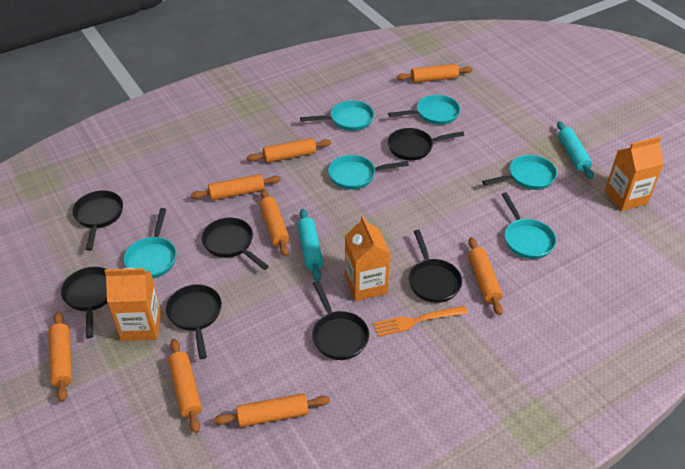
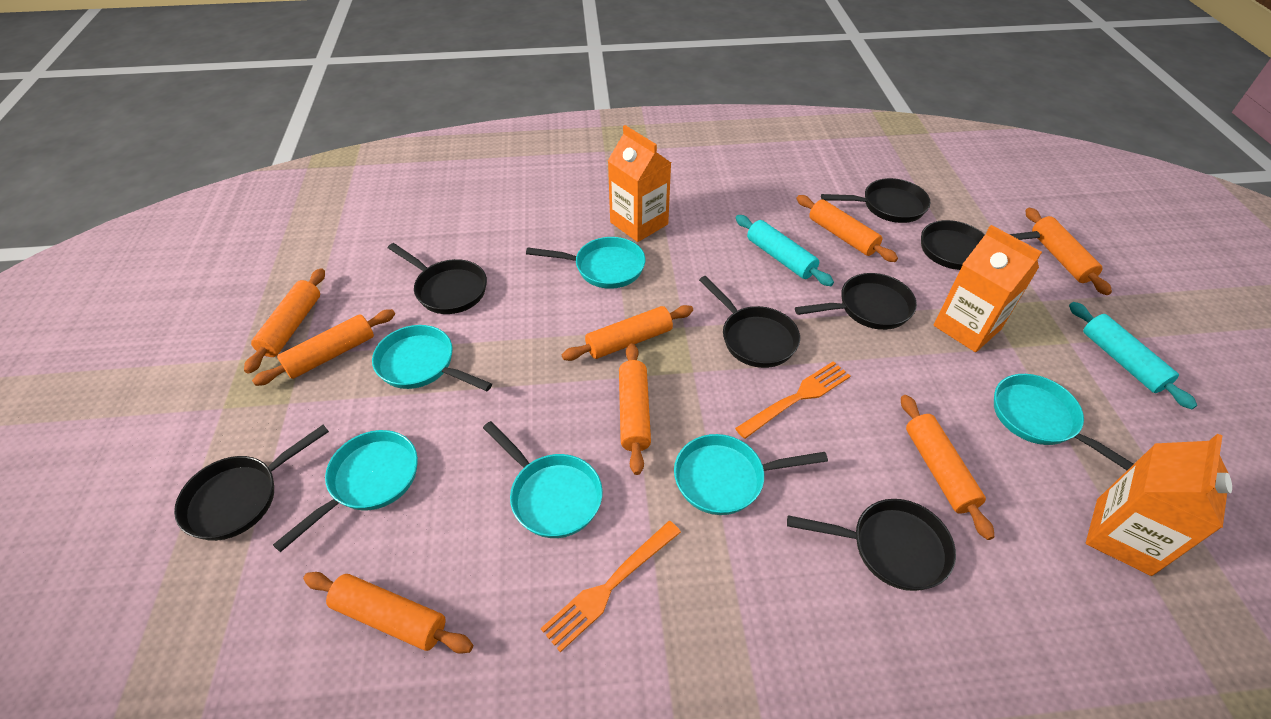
orange fork: [373,306,468,337] = 1 -> [541,521,681,652] [735,361,850,439] = 2

